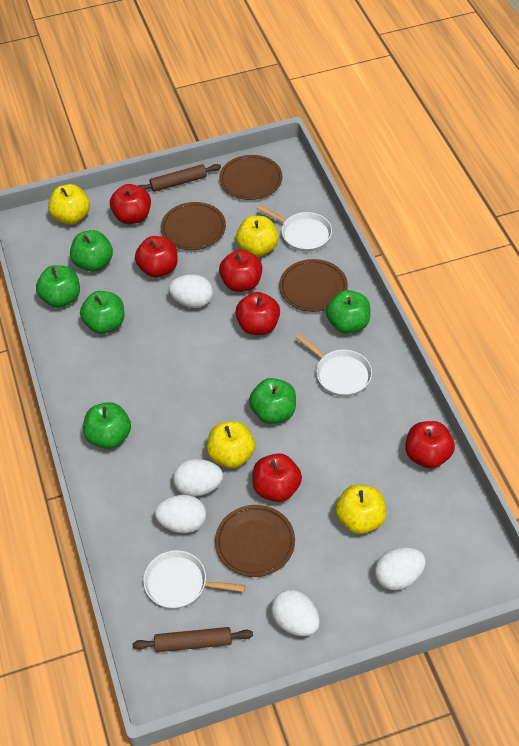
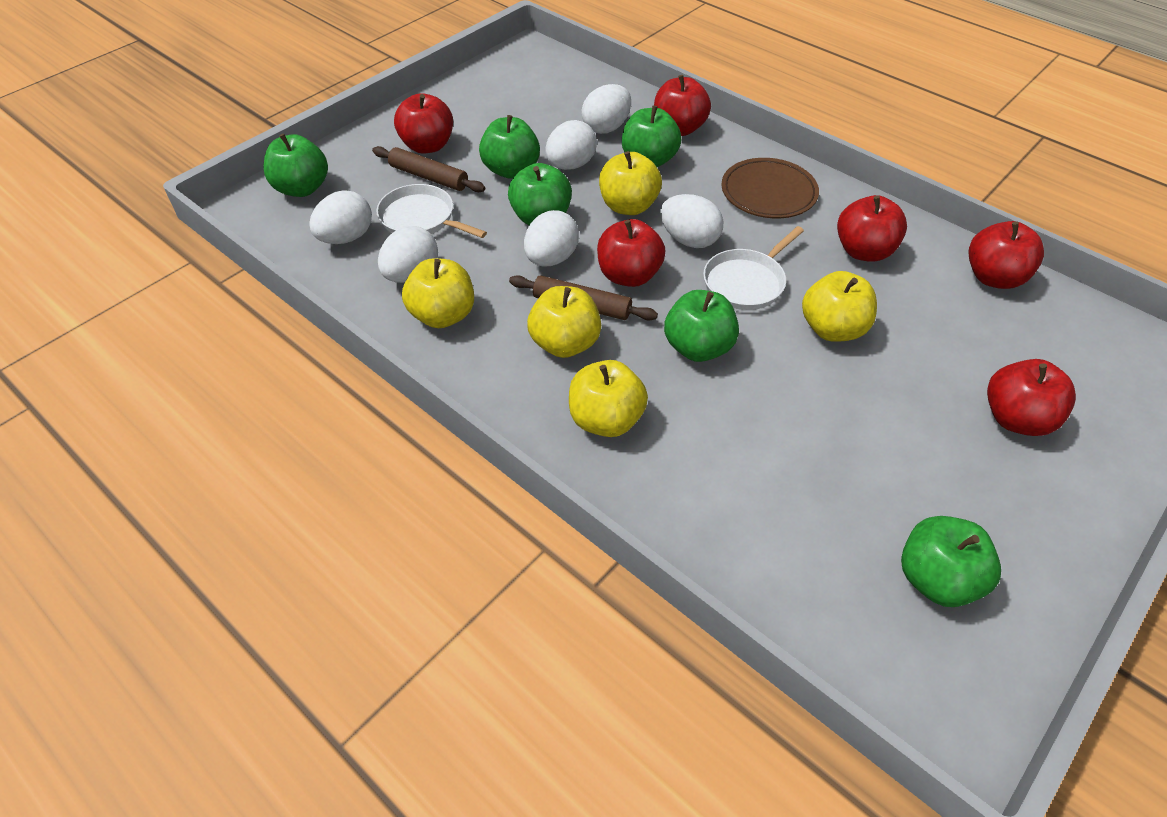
brown plate: [161,202,226,250] [215,505,295,577] [219,155,282,200] [279,259,348,312] = 4 -> [721,158,819,218] = 1
white egg: [155,495,206,533] [169,274,213,308] [173,459,223,497] [271,589,320,636] [375,547,426,590] = 5 -> [309,190,372,244] [378,226,438,283] [524,210,579,266] [545,120,597,170] [582,84,631,134] [660,194,723,248] = 6
white pan: [143,550,246,609] [257,205,332,252] [295,334,372,396] = 3 -> [376,184,487,238] [703,226,804,310] = 2
yellow apple: [48,184,90,225] [207,421,255,468] [236,216,278,257] [335,485,386,534] = 4 -> [402,258,474,328] [527,286,601,358] [569,360,648,437] [599,151,662,215] [802,271,877,342] = 5

